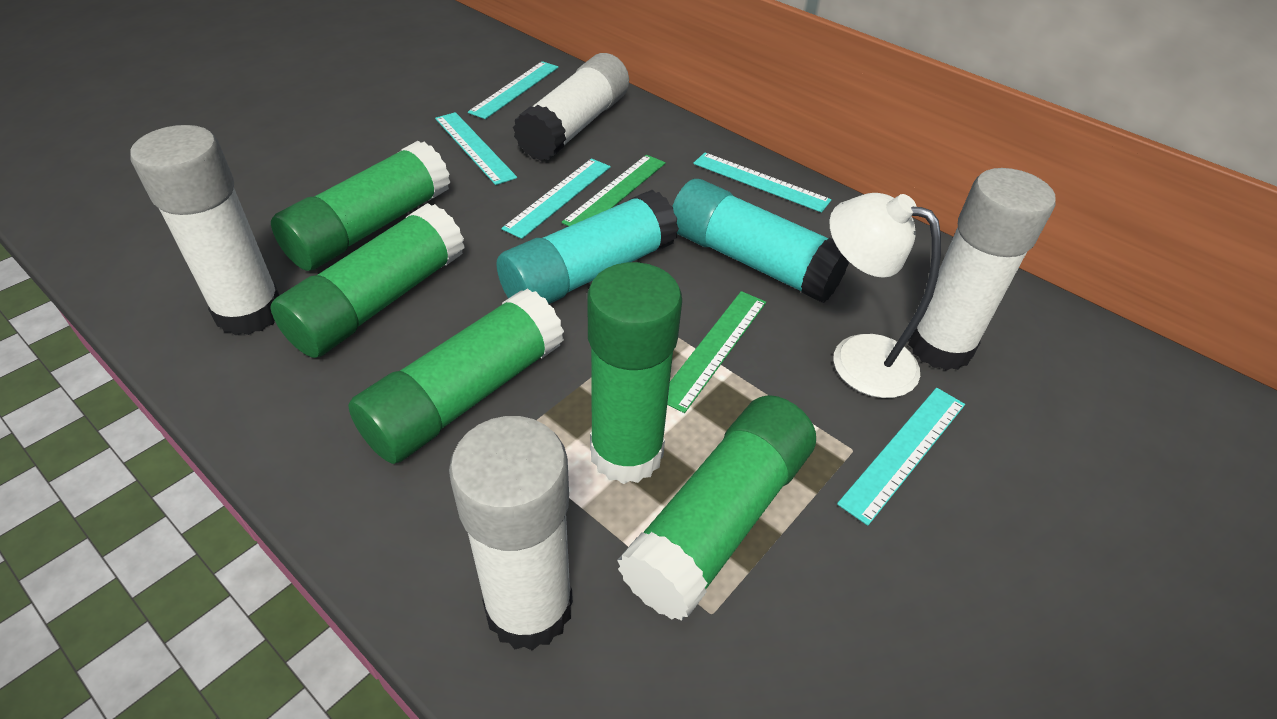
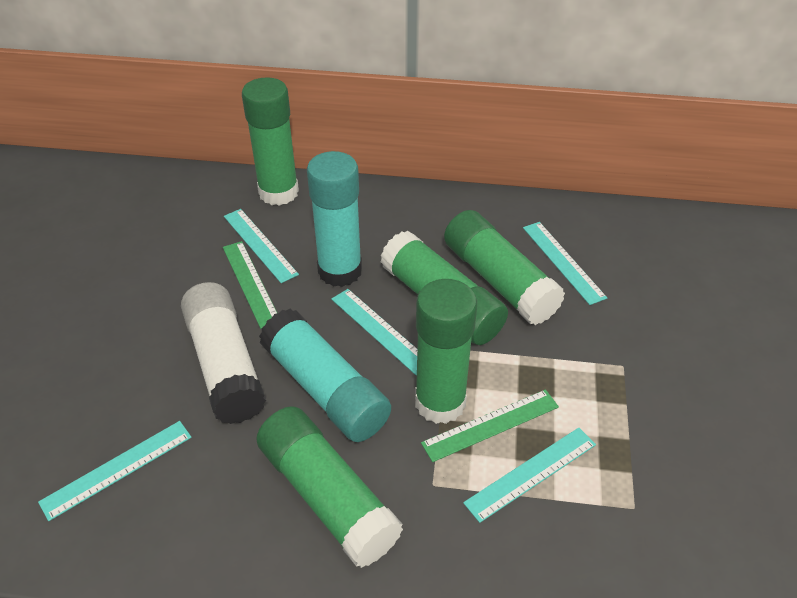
white glue stick: [130,125,280,335] [449,416,573,651] [513,53,629,161] [908,168,1056,371] = 4 -> [181,282,266,424] = 1
white lamp: [829,193,941,398] = 1 -> none = 0

